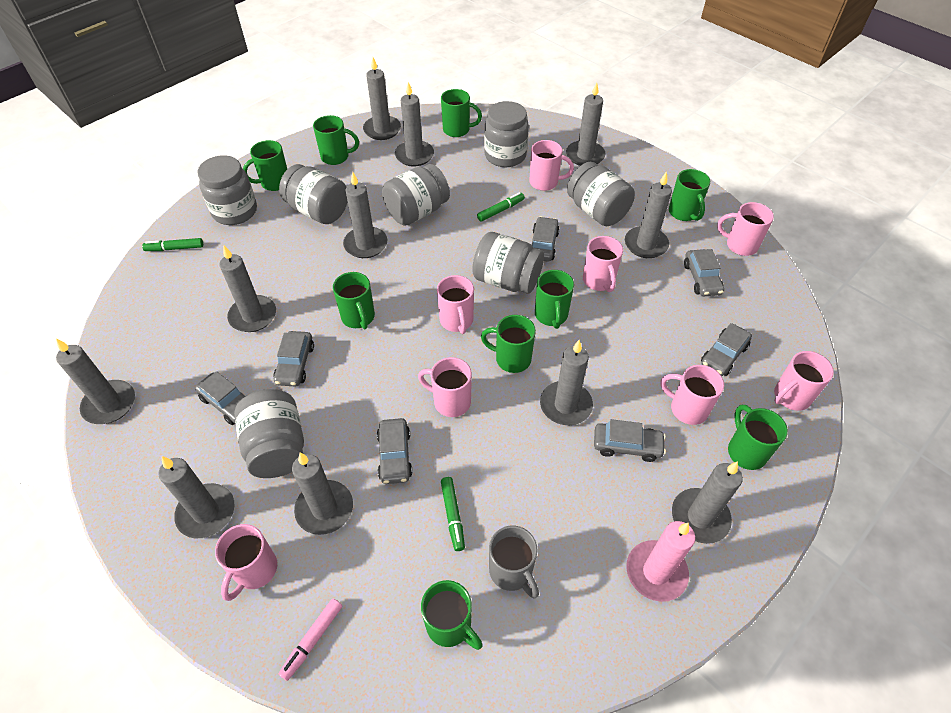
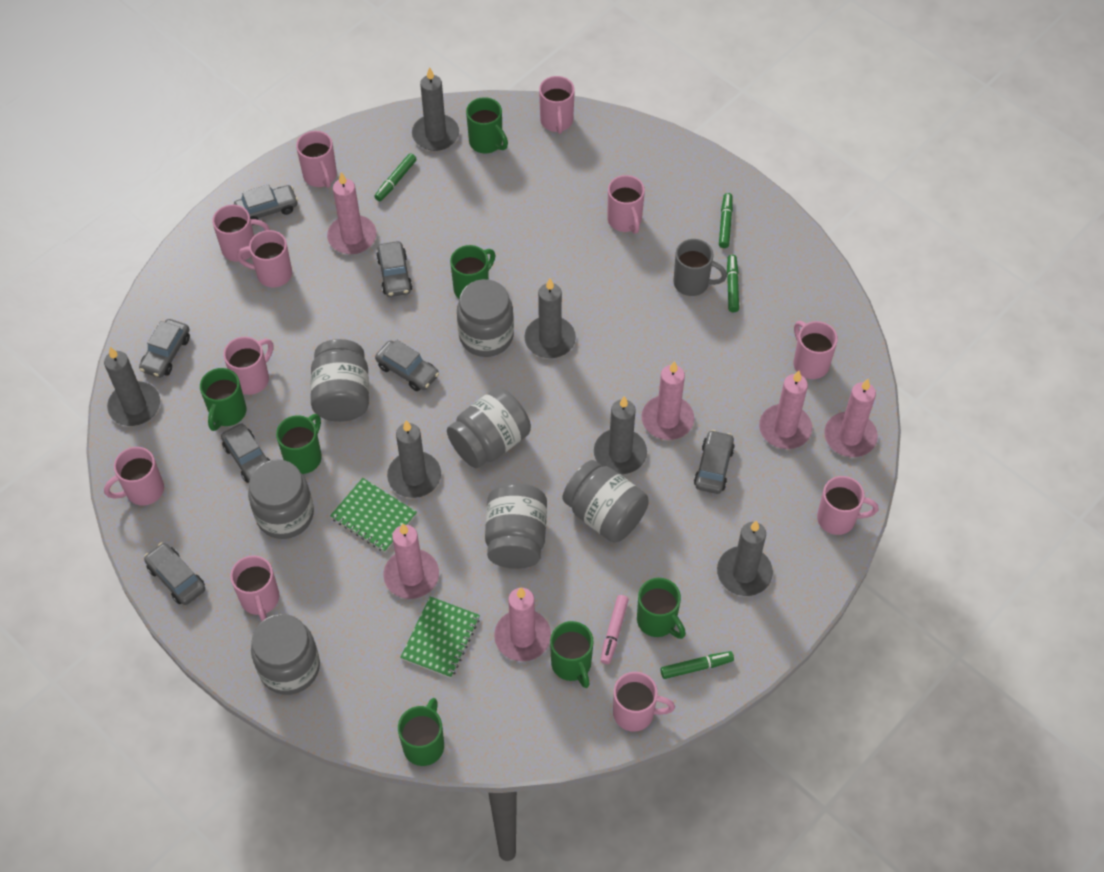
green marker: [142,238,203,251] [441,477,465,551] [477,192,525,222] = 3 -> [374,153,416,201] [660,651,734,679] [719,193,733,248] [727,255,739,312] = 4
green mug: [243,140,287,191] [313,115,359,165] [333,272,375,329] [421,580,483,650] [441,89,482,137] [481,315,536,373] [535,270,574,329] [669,169,710,221] [728,405,788,470] = 9 -> [200,368,246,431] [276,414,322,474] [398,698,444,766] [450,245,495,299] [466,97,508,153] [550,621,593,688] [637,578,686,639] = 7
green notebook: none = 0 -> [330,478,417,552] [400,596,480,678] = 2
grey candle: [56,339,135,424] [158,456,234,538] [220,246,276,332] [292,452,353,535] [343,172,388,258] [363,57,401,140] [395,82,434,167] [540,340,593,425] [566,83,606,166] [625,171,672,258] [672,461,743,544] = 11 -> [104,347,160,426] [387,420,441,498] [412,67,459,151] [524,279,576,358] [594,396,647,474] [717,520,773,596] = 6
pink candle: [626,521,695,602] = 1 -> [327,172,377,254] [384,524,439,599] [494,588,551,661] [642,361,694,440] [759,371,812,449] [824,379,878,457] = 6
pink mug: [215,524,277,601] [418,357,472,417] [437,275,474,334] [529,140,574,191] [583,236,623,292] [660,365,724,425] [717,202,774,256] [774,351,834,411] = 8 -> [104,447,164,506] [212,205,270,262] [223,337,273,395] [230,555,279,621] [237,230,292,287] [296,131,337,188] [539,76,575,134] [607,175,645,234] [613,672,675,732] [793,321,838,379] [817,476,878,535] = 11

